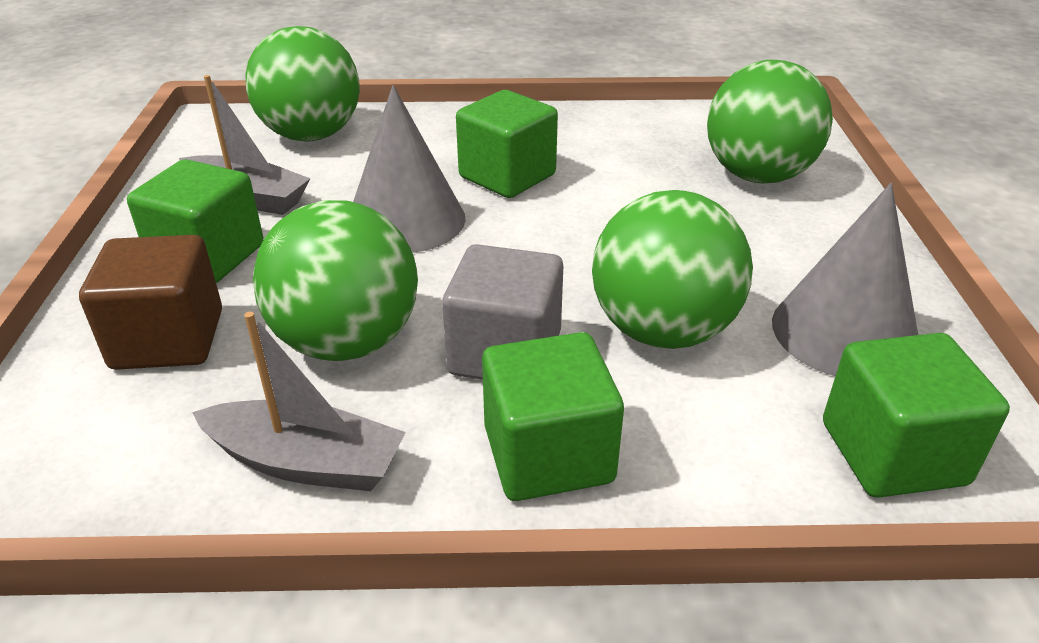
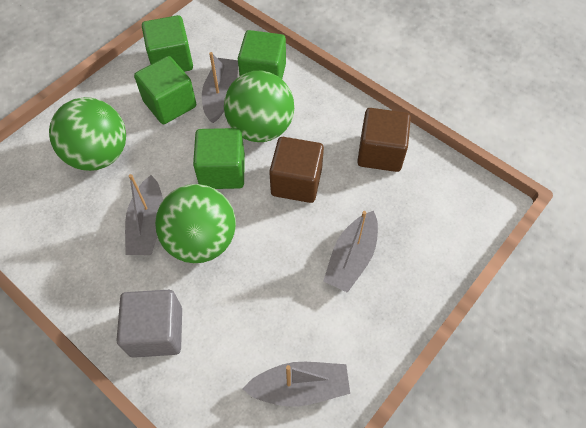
brown cube: [79,235,222,370] = 1 -> [269,137,324,203] [357,108,411,172] = 2
green ball: [245,26,360,142] [253,200,418,361] [592,190,753,349] [707,60,833,183] = 4 -> [49,97,126,171] [155,184,236,263] [224,71,294,142] = 3
grey boat: [179,75,311,215] [192,312,406,491] = 2 -> [125,174,163,255] [202,52,238,123] [243,362,350,407] [324,211,378,293] = 4
grey cone: [353,85,466,253] [772,183,918,376] = 2 -> none = 0

